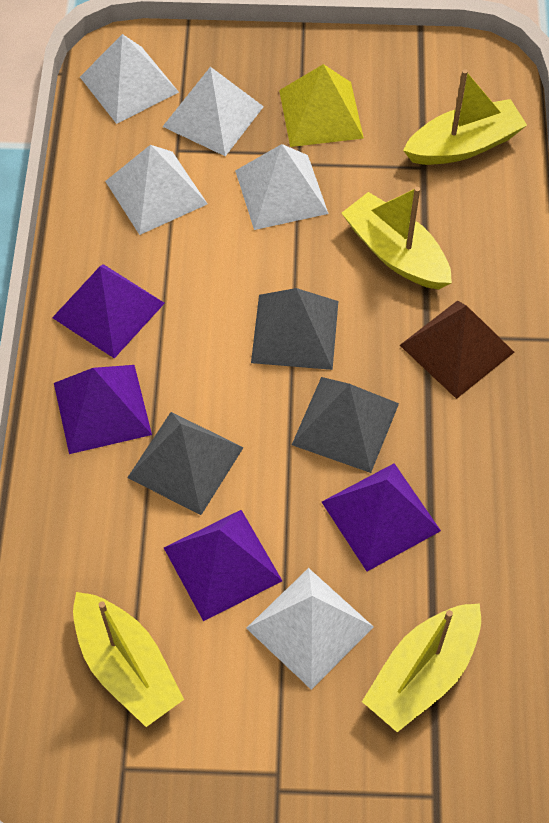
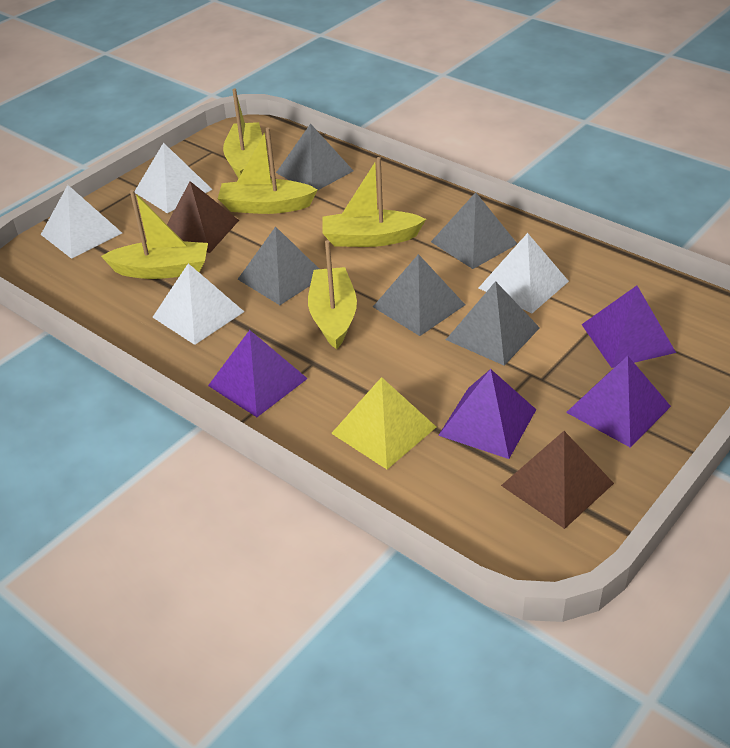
brown pyramid: [400,301,514,399] = 1 -> [167,181,239,253] [501,431,614,529] = 2
grey pyramid: [127,412,244,515] [251,288,338,370] [292,377,399,473] = 3 -> [238,226,319,305] [276,123,353,190] [373,254,465,336] [431,192,517,269] [446,281,540,366] = 5
white pyramid: [80,34,179,124] [105,145,207,235] [162,67,264,156] [235,144,329,230] [246,568,374,690] = 5 -> [41,185,122,259] [134,143,213,213] [153,263,244,345] [479,233,569,313] = 4
yellow boat: [73,592,184,727] [342,187,452,289] [362,603,481,732] [403,69,527,165] = 4 -> [101,190,208,279] [218,127,318,214] [223,88,262,178] [308,240,357,349] [322,157,426,247] = 5

